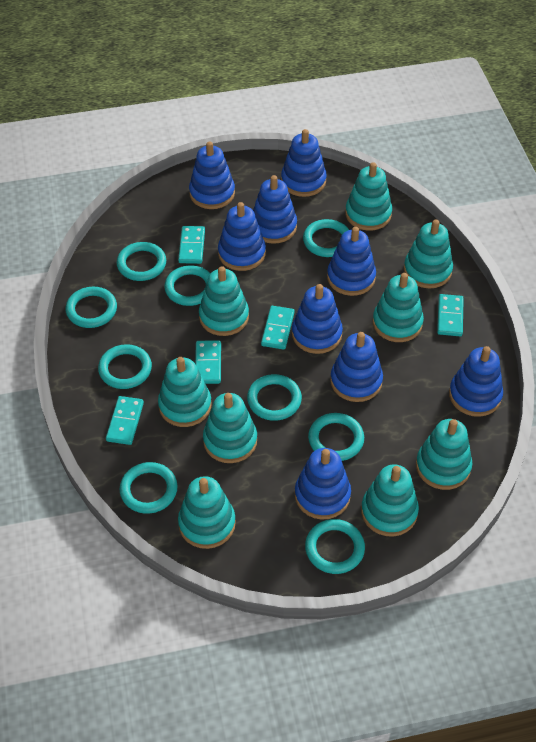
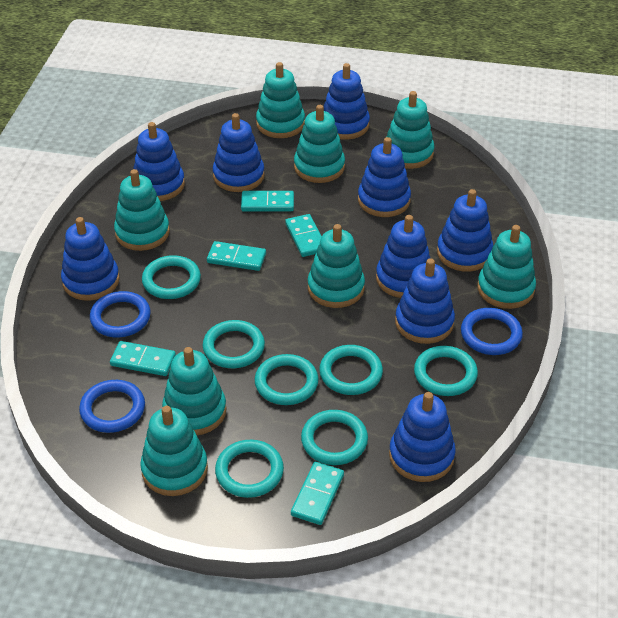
blue ring: none = 0 -> [79,380,145,433] [90,291,151,337] [461,308,523,355] = 3
turquoise ring: [66,287,117,328] [98,344,152,389] [117,242,166,281] [120,462,178,514] [164,266,210,306] [247,374,302,421] [303,219,349,257] [305,519,365,574] [308,413,364,461] = 9 -> [142,255,201,299] [203,320,265,368] [215,440,284,498] [255,354,319,405] [301,410,368,465] [319,345,383,395] [414,346,478,396] = 7
turquoise stacking toy: [158,357,212,427] [178,476,236,549] [199,266,249,336] [203,393,257,463] [345,162,392,231] [361,465,419,537] [373,273,424,342] [404,219,453,288] [416,419,472,490] = 9 -> [114,169,170,251] [140,406,208,496] [162,347,227,435] [256,62,305,138] [294,105,345,183] [308,224,365,308] [387,91,435,169] [478,225,536,309] = 8

